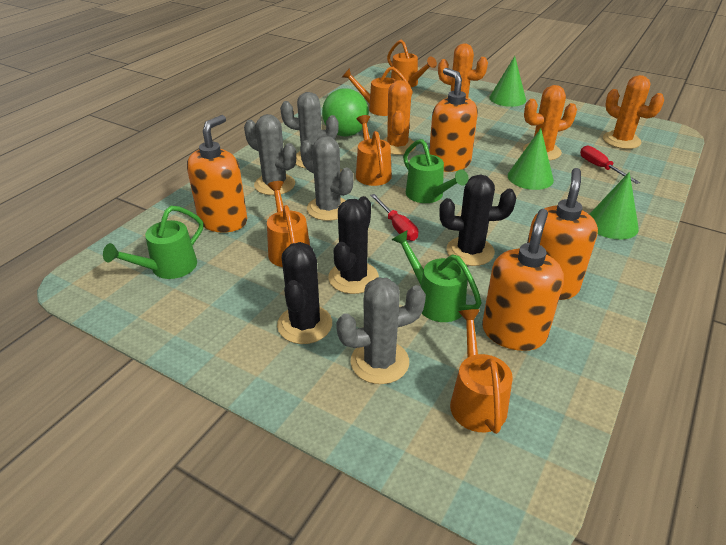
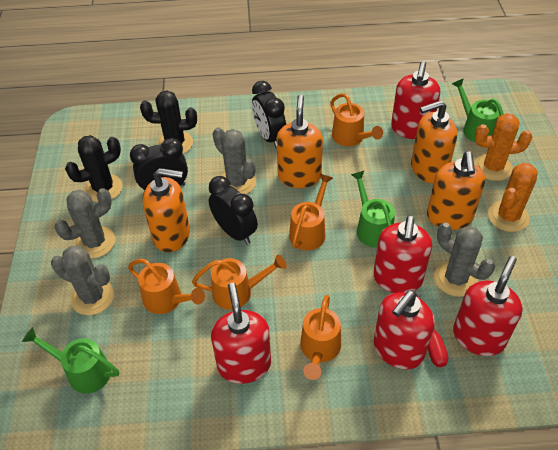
black cactus: [277,242,332,344] [328,196,379,294] [439,174,516,266] = 3 -> [65,135,123,202] [140,90,197,154] = 2
black clock: none = 0 -> [130,138,188,190] [209,176,258,245] [252,81,286,148] = 3
green ball: [322,88,369,136] = 1 -> none = 0
green cone: [489,56,526,107] [508,128,554,190] [589,172,639,240] = 3 -> none = 0
orange cactus: [383,80,416,155] [438,44,488,103] [523,85,577,161] [603,75,664,149] = 4 -> [474,113,532,181] [488,163,538,232] = 2
red screwdriver: [370,194,418,241] [580,145,640,184] = 2 -> [415,291,448,367] = 1
red soap dispenser: none = 0 -> [211,283,271,384] [373,216,432,293] [374,290,435,369] [391,61,440,139] [453,256,523,356] = 5

